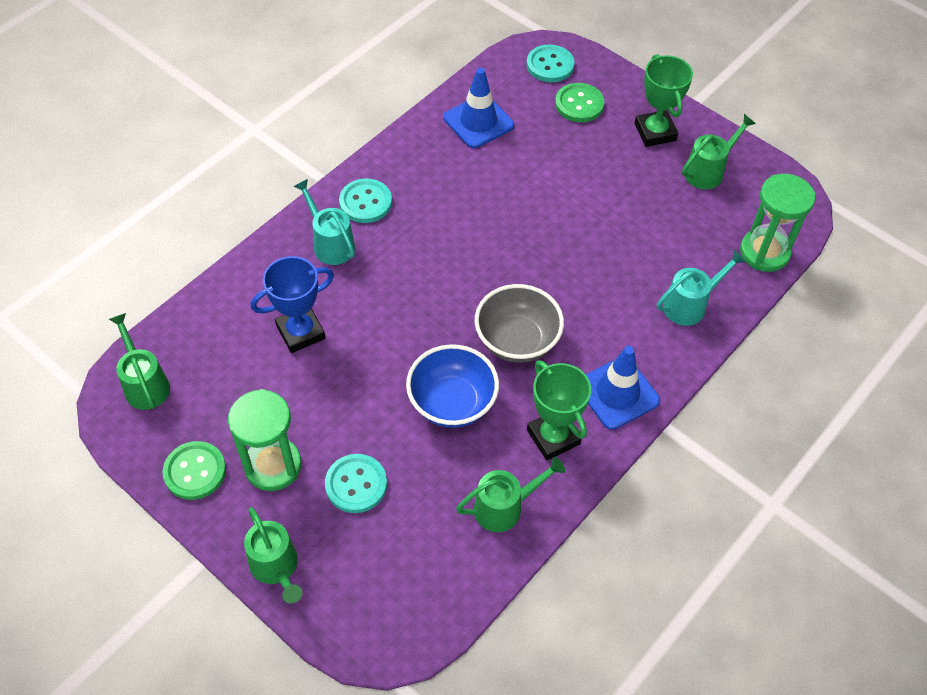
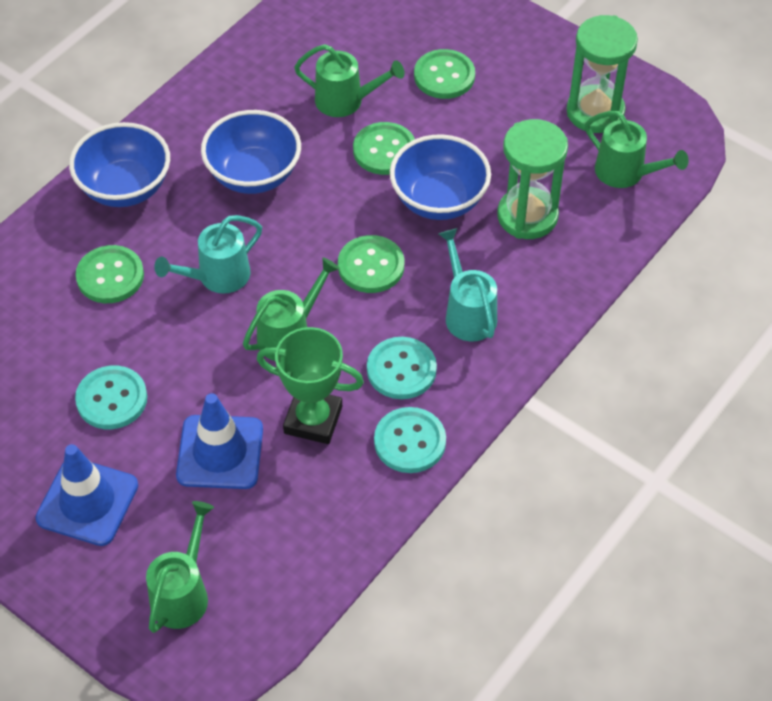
blue bowl: [406,344,499,428] = 1 -> [69,122,170,207] [201,110,301,194] [390,134,491,220] = 3
blue trophy: [251,256,334,353] = 1 -> none = 0
green button: [162,441,226,500] [555,83,605,122] = 2 -> [76,245,144,303] [338,235,404,293] [353,122,415,175] [414,49,475,99] = 4
green trophy: [527,360,591,460] [635,54,693,147] = 2 -> [257,327,364,444] = 1
grey bowl: [475,284,564,363] = 1 -> none = 0

